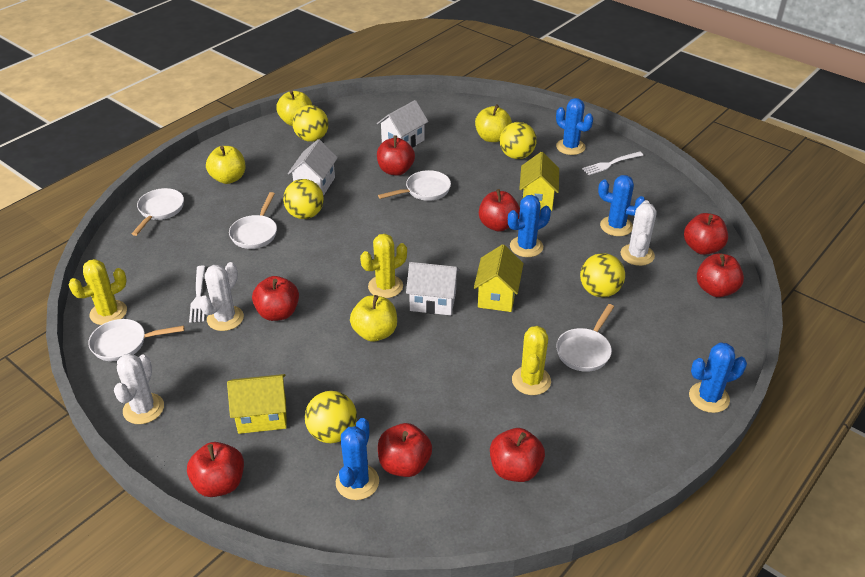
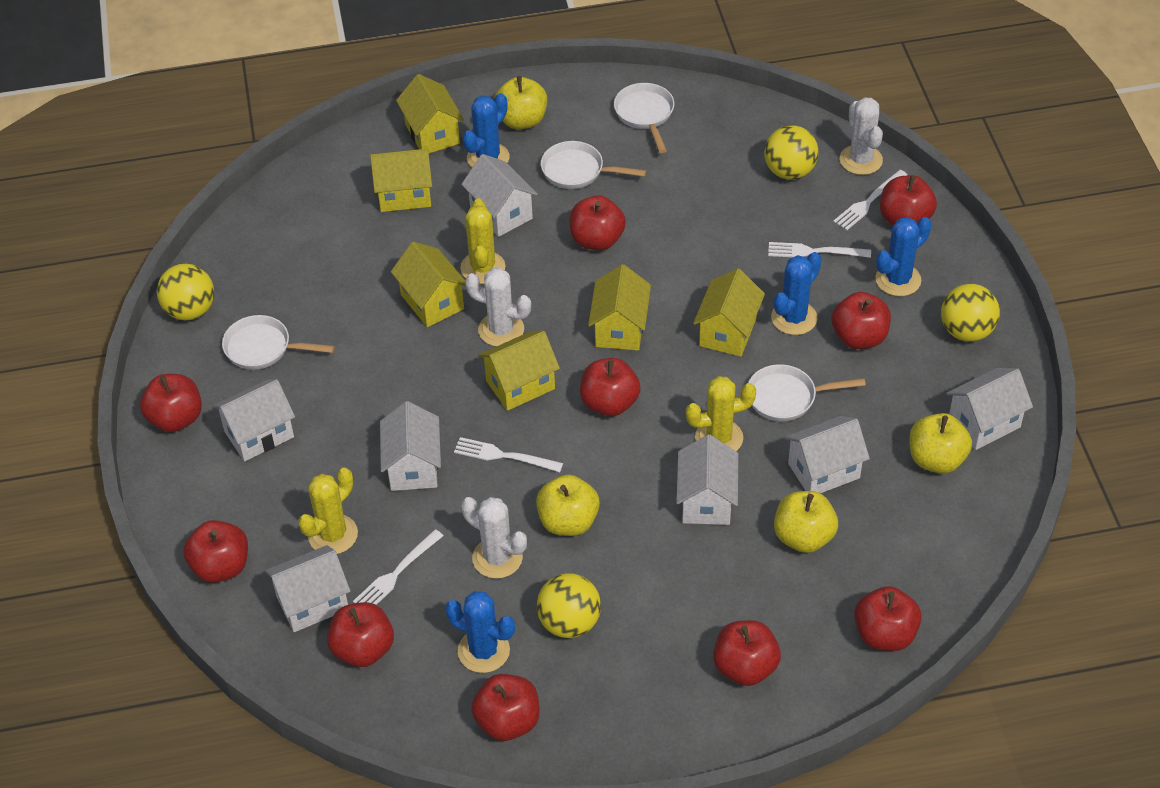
blue cactus: [336,418,379,500] [508,195,551,257] [556,98,593,155] [598,175,645,236] [689,342,747,413] = 5 -> [445,591,515,673] [463,93,510,167] [771,252,821,335] [876,217,931,296] = 4
red apple: [187,442,244,497] [252,276,299,321] [377,135,415,175] [378,423,432,477] [479,189,520,232] [490,428,545,482] [684,213,728,255] [697,253,744,297] = 8 -> [140,374,202,432] [183,520,248,583] [327,602,394,667] [471,674,540,741] [569,195,626,251] [580,358,640,416] [713,620,781,686] [831,292,891,349] [854,586,922,651] [880,175,937,226] = 10
white fork: [189,265,205,323] [582,151,643,175] = 2 -> [353,529,443,605] [454,437,563,472] [768,242,871,258] [833,170,907,230] = 4
white house: [288,139,338,196] [377,100,429,148] [406,262,460,315] = 3 -> [213,379,295,461] [265,545,350,632] [380,401,441,491] [461,154,538,237] [676,435,738,525] [784,416,870,493] [946,368,1033,450] = 7
white pan: [88,319,184,361] [132,188,184,236] [229,192,277,249] [378,170,451,201] [556,304,614,372] = 5 -> [222,315,335,370] [541,141,646,189] [614,83,674,153] [748,364,866,421] = 4
yellow ball: [283,179,324,219] [292,105,329,142] [305,391,357,443] [500,122,537,159] [580,253,625,297] = 5 -> [157,264,214,320] [537,573,601,638] [764,125,818,180] [941,284,1000,342] = 4
yellow house: [227,374,287,434] [474,244,524,312] [519,152,559,211] = 3 -> [370,149,432,212] [391,242,466,327] [396,74,464,153] [478,331,560,411] [588,264,651,350] [693,269,765,357] = 6

